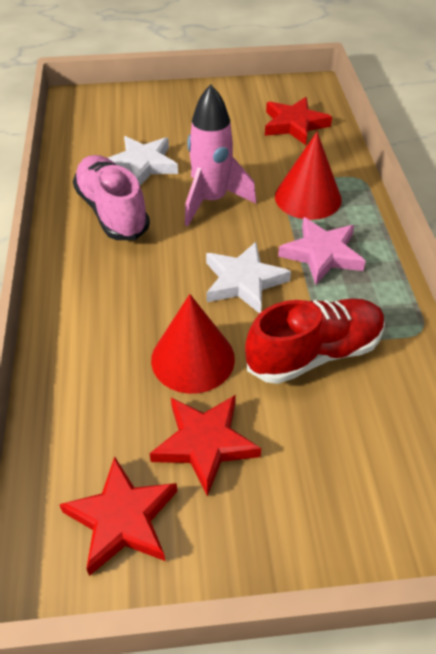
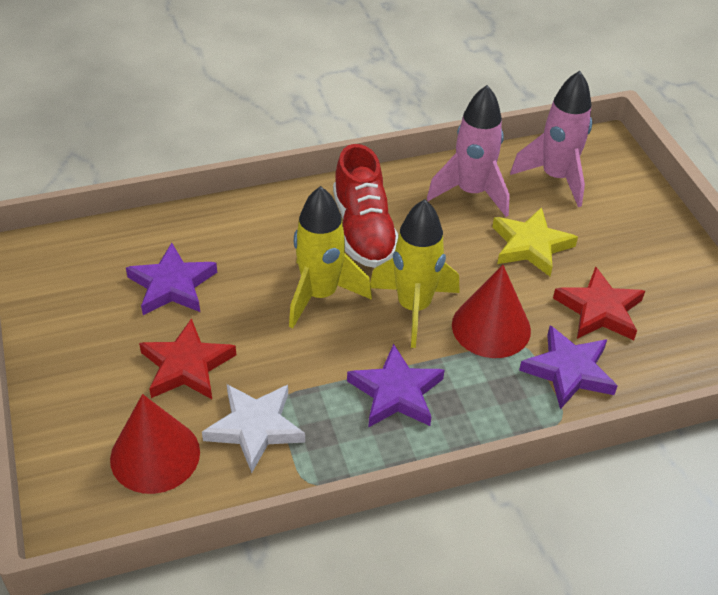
pink rocket: [185,84,256,226] = 1 -> [427,85,510,217] [510,71,592,207] = 2
pink shoe: [73,155,150,240] = 1 -> none = 0
pink star: [278,217,366,285] = 1 -> none = 0
purple star: none = 0 -> [126,243,217,315] [347,344,445,428] [519,325,618,409] = 3
red star: [59,456,177,576] [149,395,261,497] [265,97,332,145] = 3 -> [139,318,236,399] [553,267,645,340] = 2
white star: [108,136,178,186] [206,242,291,314] = 2 -> [202,384,305,473] = 1
yellow rocket: none = 0 -> [289,186,372,329] [370,199,460,348] = 2
yellow star: none = 0 -> [492,207,578,277] = 1

